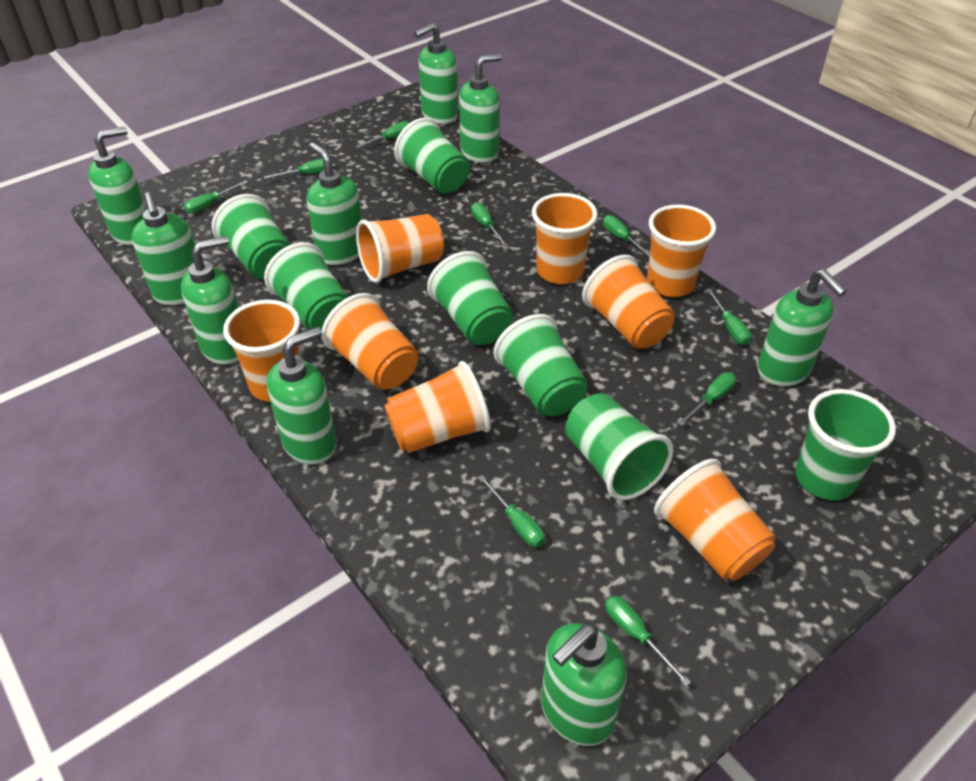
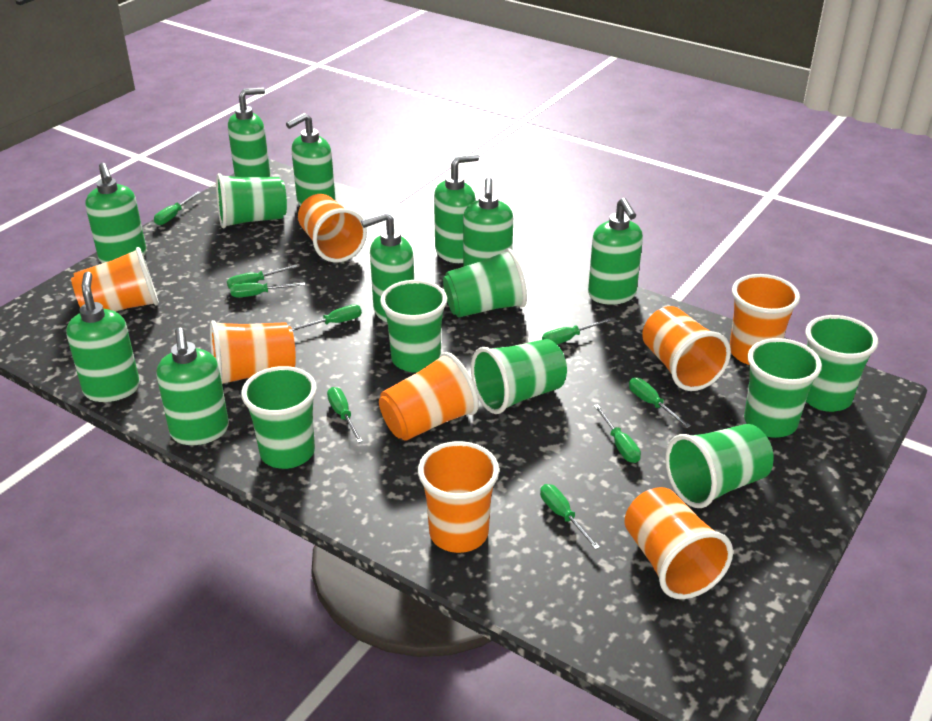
green cup: [212,194,290,279] [264,242,348,331] [394,117,470,194] [427,251,513,345] [493,314,588,416] [565,393,674,500] [795,389,896,500] = 7 -> [216,173,287,229] [241,366,317,469] [380,280,447,373] [443,248,527,318] [471,339,567,414] [665,424,774,508] [744,338,822,438] [806,315,878,412] = 8

